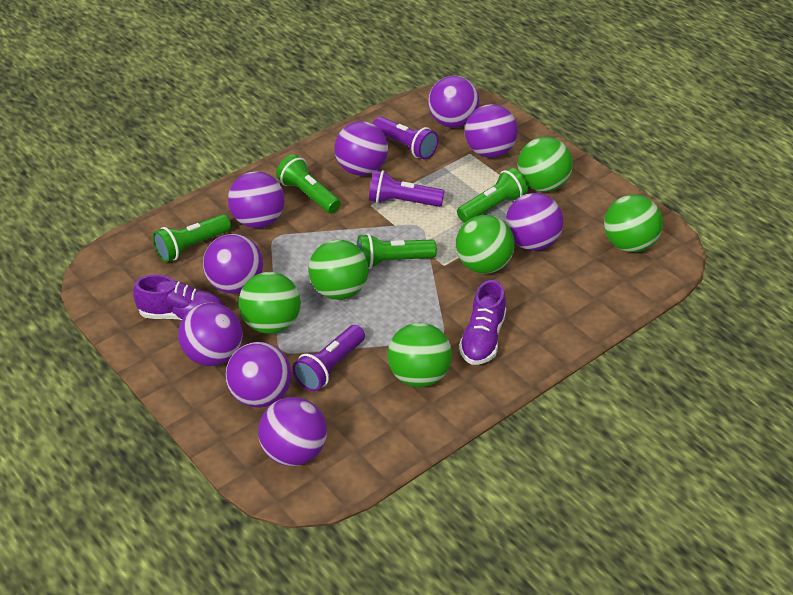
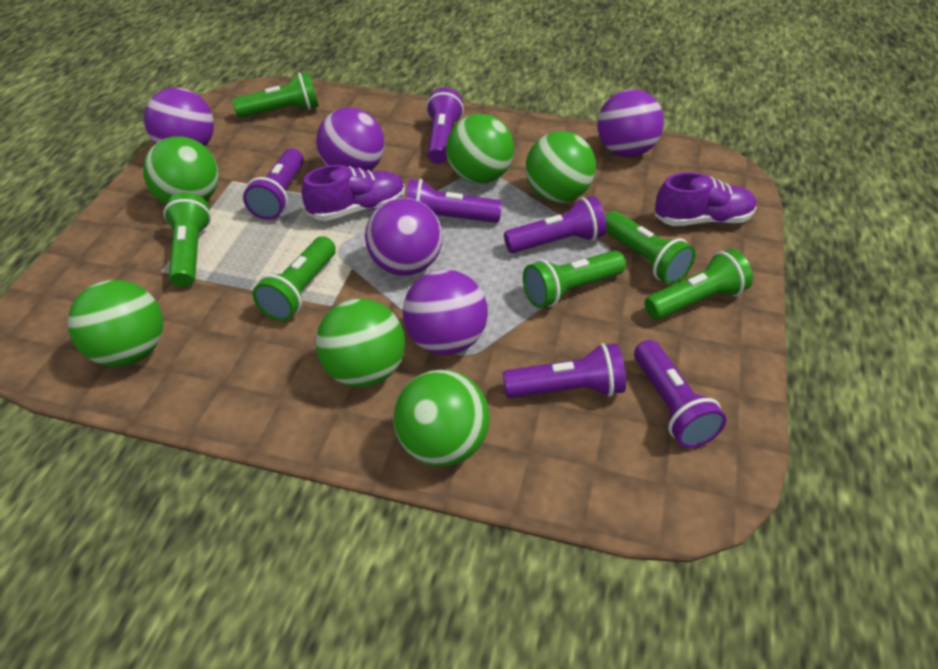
green flashlight: [153,214,231,262] [276,154,341,213] [357,234,437,269] [457,168,528,223] = 4 -> [163,192,211,287] [232,72,319,118] [252,236,336,321] [523,251,626,308] [605,211,696,285] [644,249,753,320] = 6
purple ball: [178,303,243,366] [203,234,263,294] [225,342,292,408] [228,171,285,228] [258,397,327,466] [334,121,388,176] [428,76,479,128] [465,104,518,158] [506,193,563,251] = 9 -> [144,88,214,146] [316,108,384,171] [365,198,443,276] [403,269,488,355] [597,89,664,157] = 5
purple flashlight: [292,325,365,391] [369,170,444,207] [373,117,438,160] = 3 -> [243,148,304,220] [406,179,502,223] [426,88,464,164] [503,343,626,398] [504,196,607,253] [634,340,726,448] = 6

